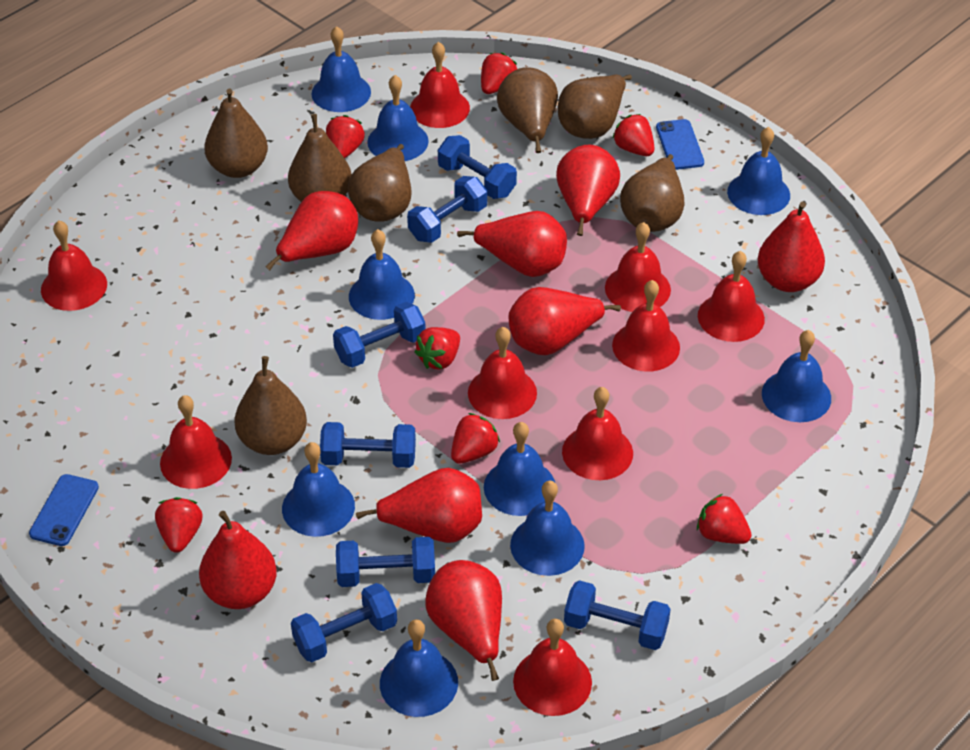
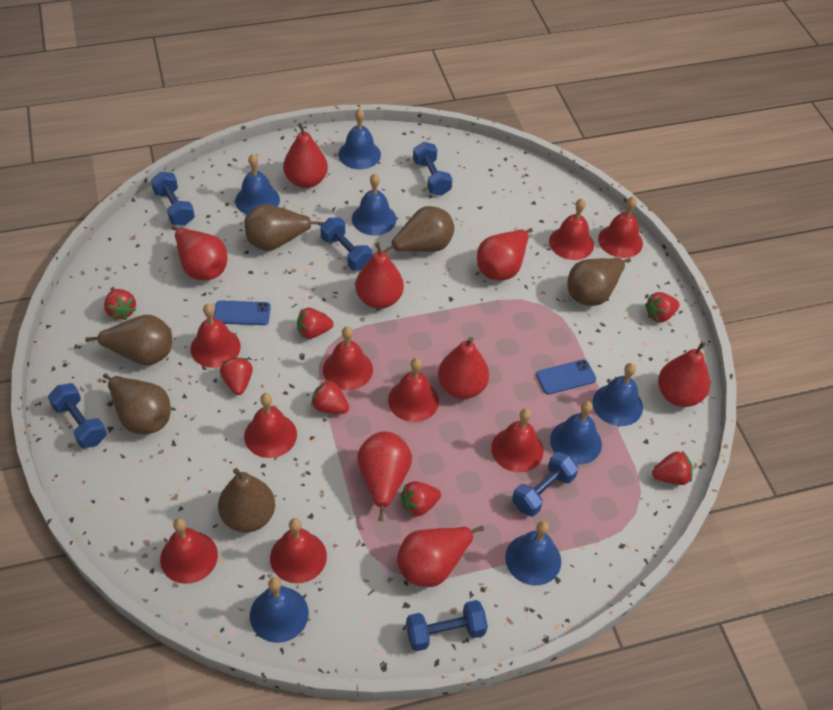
blue bell: [282,442,355,537] [312,26,371,112] [349,229,415,320] [367,75,429,161] [380,620,458,717] [484,422,555,516] [510,481,585,576] [727,127,790,215] [762,330,831,422] = 9 -> [235,154,280,215] [250,577,309,643] [338,108,381,169] [352,174,397,236] [505,521,561,585] [550,401,602,465] [593,363,643,426] = 7
blue dumbbell: [291,583,397,662] [320,422,416,468] [333,302,426,368] [336,537,435,587] [407,176,487,243] [438,135,517,199] [564,580,671,650] = 7 -> [48,383,107,448] [151,172,195,226] [320,217,373,271] [406,600,488,651] [413,142,453,196] [512,452,578,517] = 6
brown pear: [205,89,268,178] [235,356,307,455] [288,114,352,202] [348,144,412,222] [497,67,558,153] [558,75,632,139] [620,154,684,232] = 7 -> [85,315,172,366] [103,373,171,434] [218,468,275,533] [244,204,324,251] [383,206,454,253] [567,258,631,306] = 6

